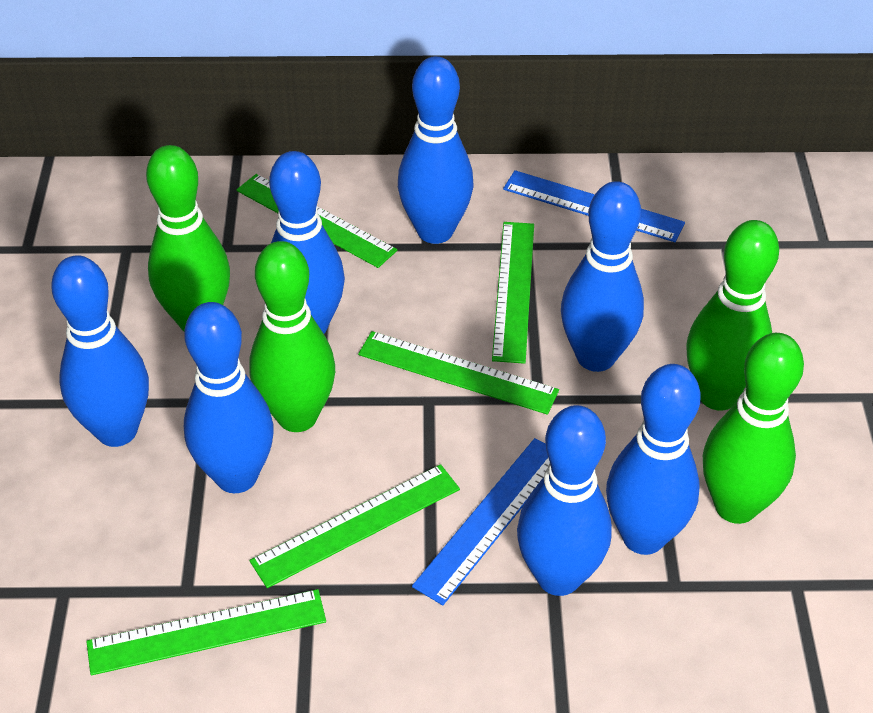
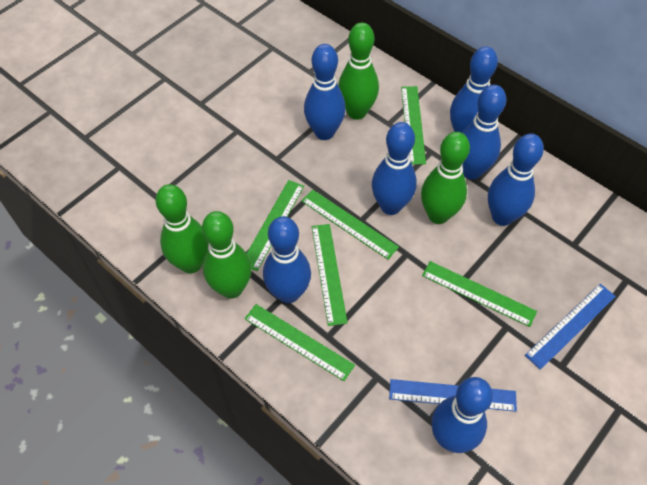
green ruler: [86,589,326,675] [236,174,397,268] [249,464,460,588] [358,331,559,415] [492,222,534,364] = 5 -> [244,304,355,381] [247,180,304,271] [302,190,399,260] [312,224,348,326] [401,86,426,165] [422,261,537,327] = 6

